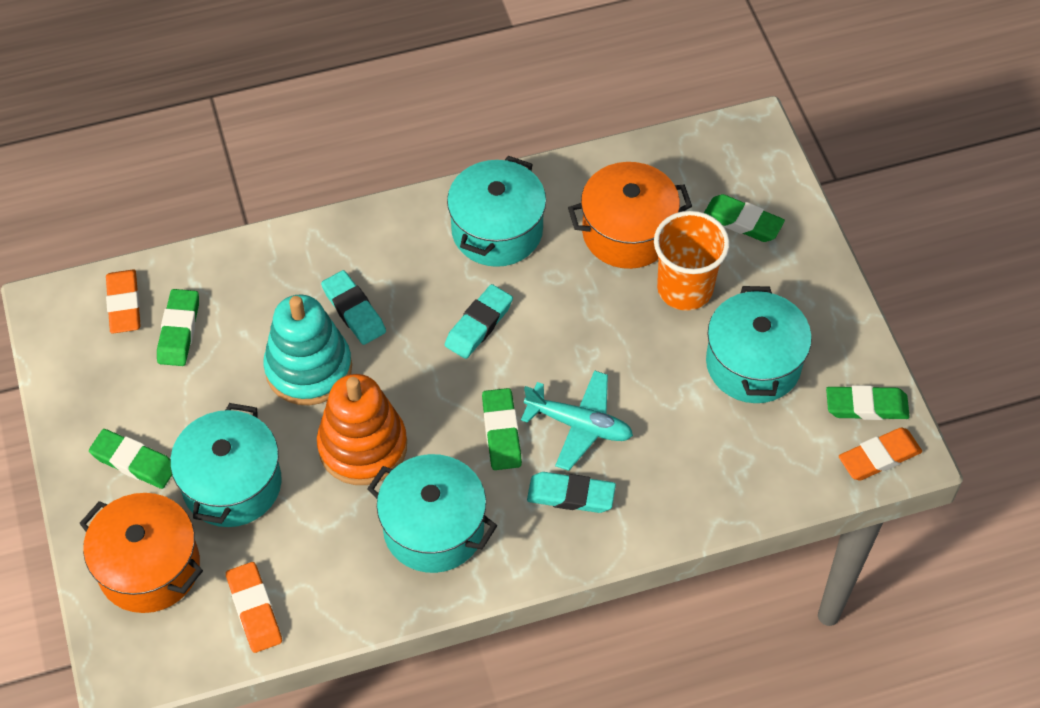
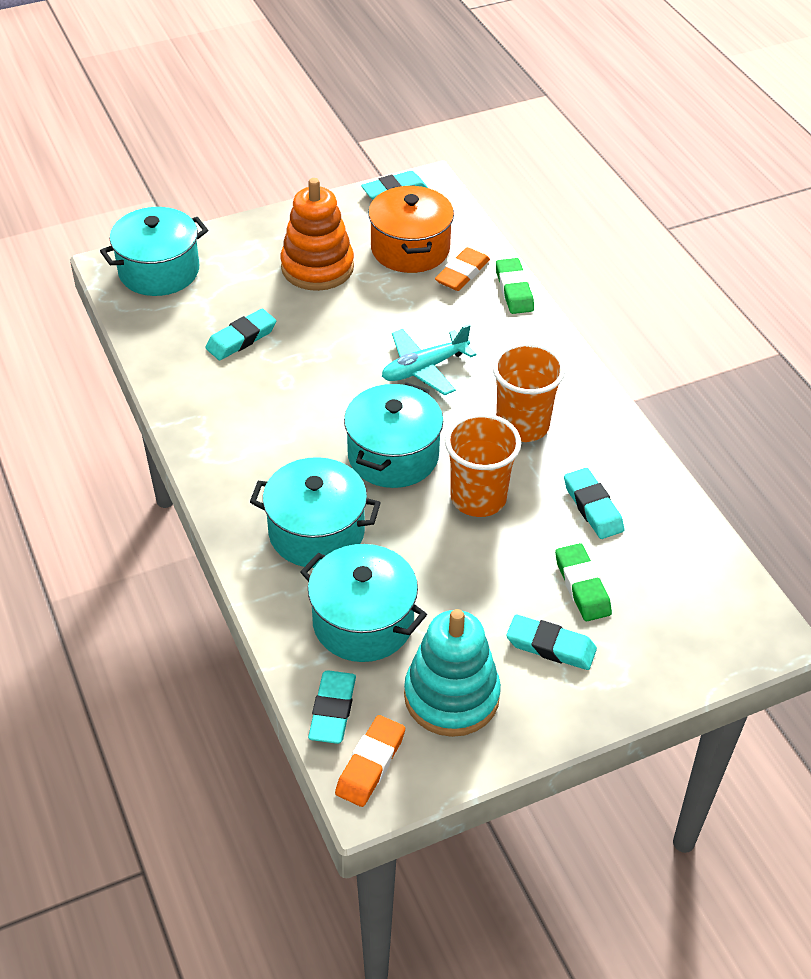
green eraser: [89,429,172,489] [157,289,199,366] [482,388,522,470] [704,194,785,242] [826,385,910,420] = 5 -> [496,258,534,314] [555,543,612,621] = 2
orange cup: [654,211,730,311] = 1 -> [445,413,521,517] [493,343,565,442] = 2
orange eraser: [106,269,141,334] [226,562,282,653] [839,427,922,481] = 3 -> [335,715,405,807] [435,247,490,291] = 2
orange pot: [79,493,203,613] [568,162,692,269] = 2 -> [368,185,454,273] = 1
turquoise eraser: [321,270,386,345] [445,284,513,359] [527,472,616,513] = 3 -> [205,309,276,360] [308,670,356,744] [361,171,428,200] [506,614,597,670] [564,468,624,539] = 5

